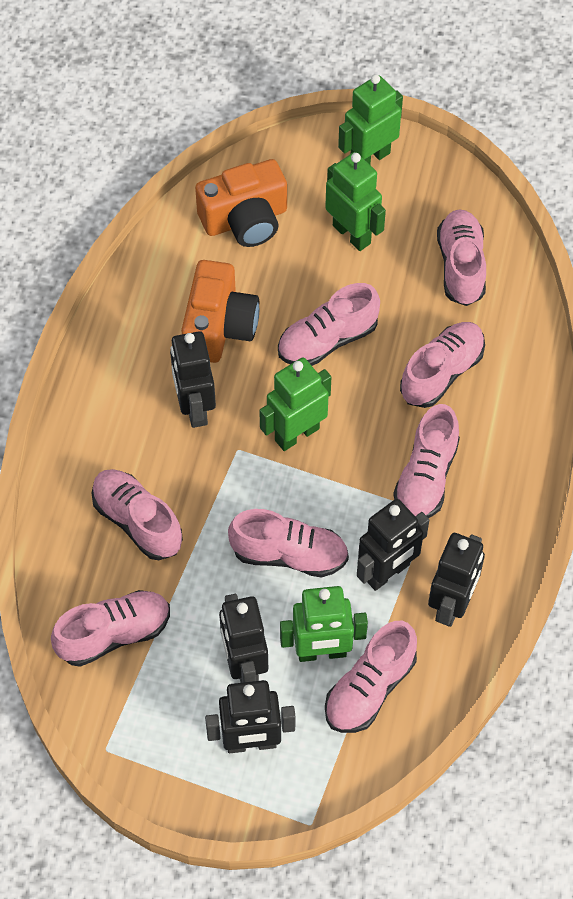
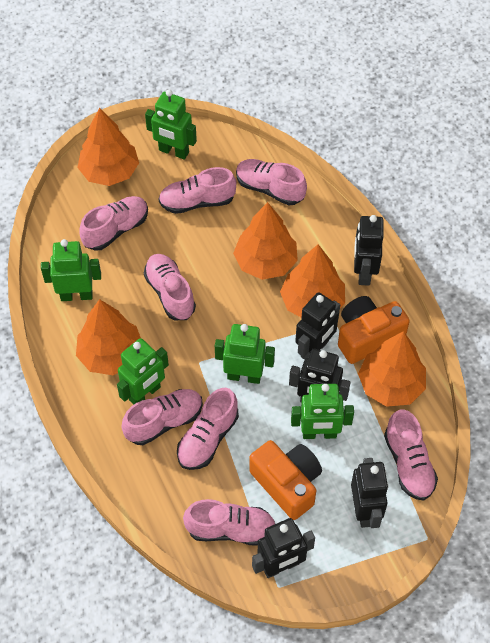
green robot: [259,357,331,451] [280,586,368,662] [325,152,386,251] [338,74,403,164] = 4 -> [41,239,101,301] [117,338,169,405] [145,89,197,160] [215,324,275,384] [291,384,354,439] = 5
orange tree: none = 0 -> [76,299,141,375] [77,108,139,186] [233,202,298,280] [280,244,345,318] [358,331,426,407] = 5

